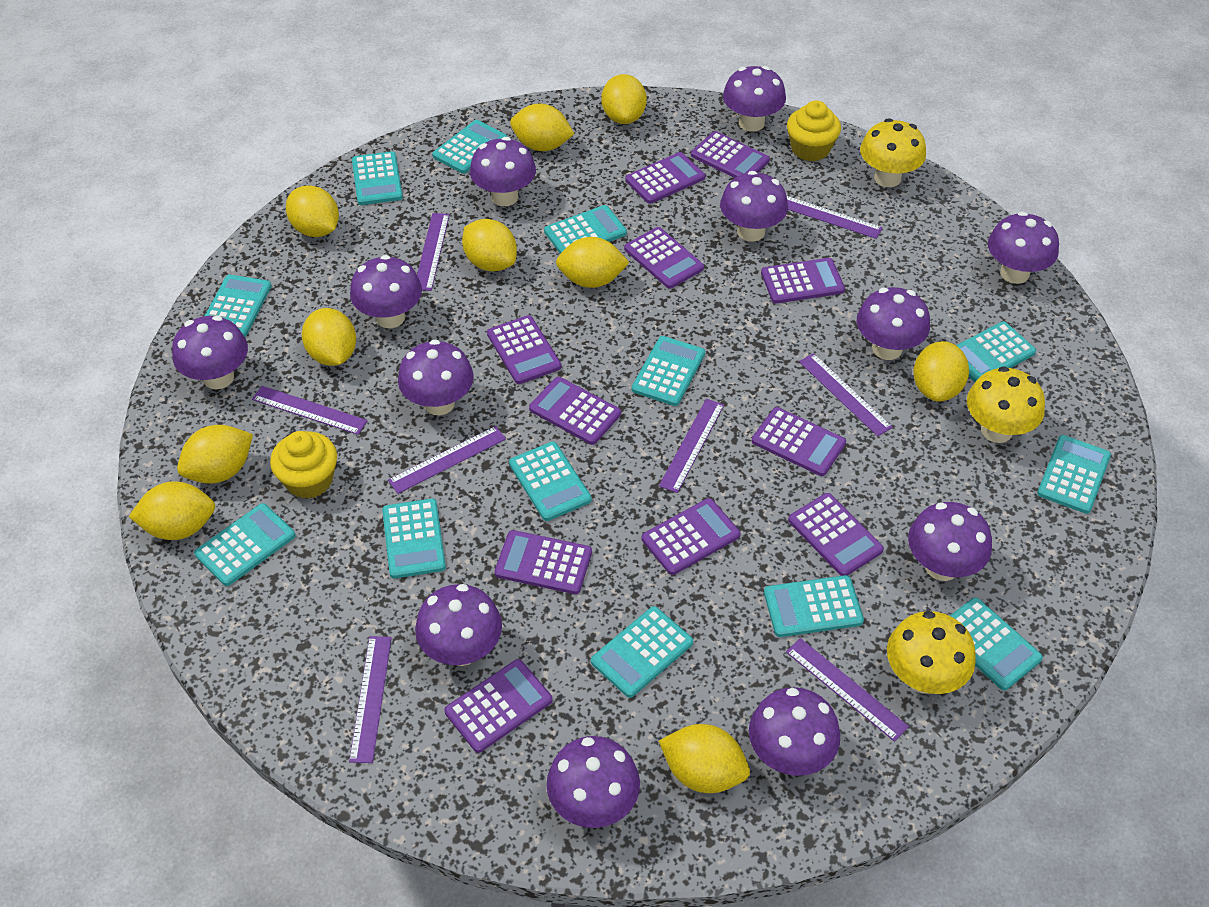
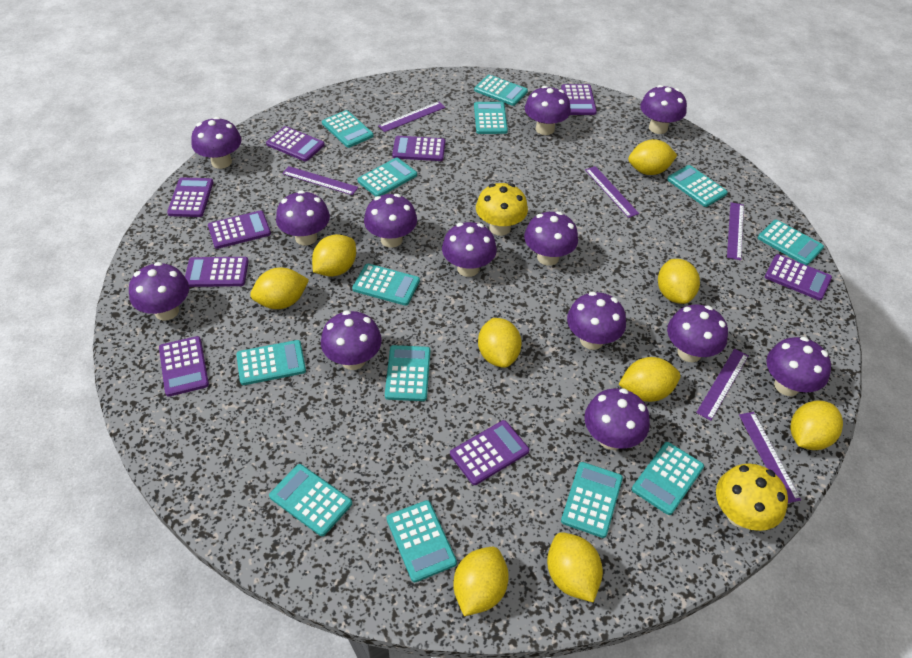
purple calculator: [444,659,552,753] [487,315,561,384] [494,530,592,594] [529,377,621,445] [624,227,704,289] [625,152,705,204] [642,498,741,575] [691,131,770,178] [752,407,846,476] [761,258,845,304] [788,493,884,576] = 11 -> [159,336,209,397] [167,177,213,217] [185,257,249,287] [208,210,271,249] [266,126,325,161] [392,136,445,161] [450,420,529,485] [561,84,597,115] [765,254,832,300] = 9
purple mushroom: [172,315,248,389] [350,255,422,328] [398,339,474,416] [415,584,502,666] [470,137,536,206] [546,736,640,828] [720,171,788,242] [723,66,786,132] [749,687,840,776] [857,287,930,360] [908,502,992,581] [988,212,1059,284] = 12 -> [129,262,189,321] [191,117,242,169] [276,190,330,246] [321,310,382,370] [364,194,417,248] [442,222,497,277] [524,211,578,266] [525,86,571,135] [567,292,626,350] [584,388,650,450] [640,85,687,134] [667,305,728,362] [766,337,831,396] = 13
purple ruler: [252,386,368,435] [349,636,392,763] [388,426,506,494] [417,213,450,291] [659,399,724,493] [786,638,909,742] [787,196,883,239] [799,353,893,436] = 8 -> [282,166,358,195] [378,102,445,132] [585,166,639,218] [696,349,749,420] [727,202,744,260] [739,412,801,503] = 6
yellow cupcake: [270,431,337,499] [787,100,841,161] = 2 -> none = 0
yellow lemon: [129,481,215,540] [177,425,253,484] [286,185,339,237] [302,308,356,366] [462,219,517,272] [510,104,574,151] [556,237,630,288] [601,74,647,124] [659,724,750,793] [913,341,969,402] = 10 -> [250,267,309,309] [312,234,356,277] [453,547,509,616] [478,318,522,368] [547,532,603,603] [619,357,680,402] [628,139,677,175] [658,259,700,304] [790,400,843,450] = 9
yellow mushroom: [860,118,926,187] [887,611,976,694] [967,366,1045,443] = 3 -> [476,183,528,236] [716,463,788,531] = 2

